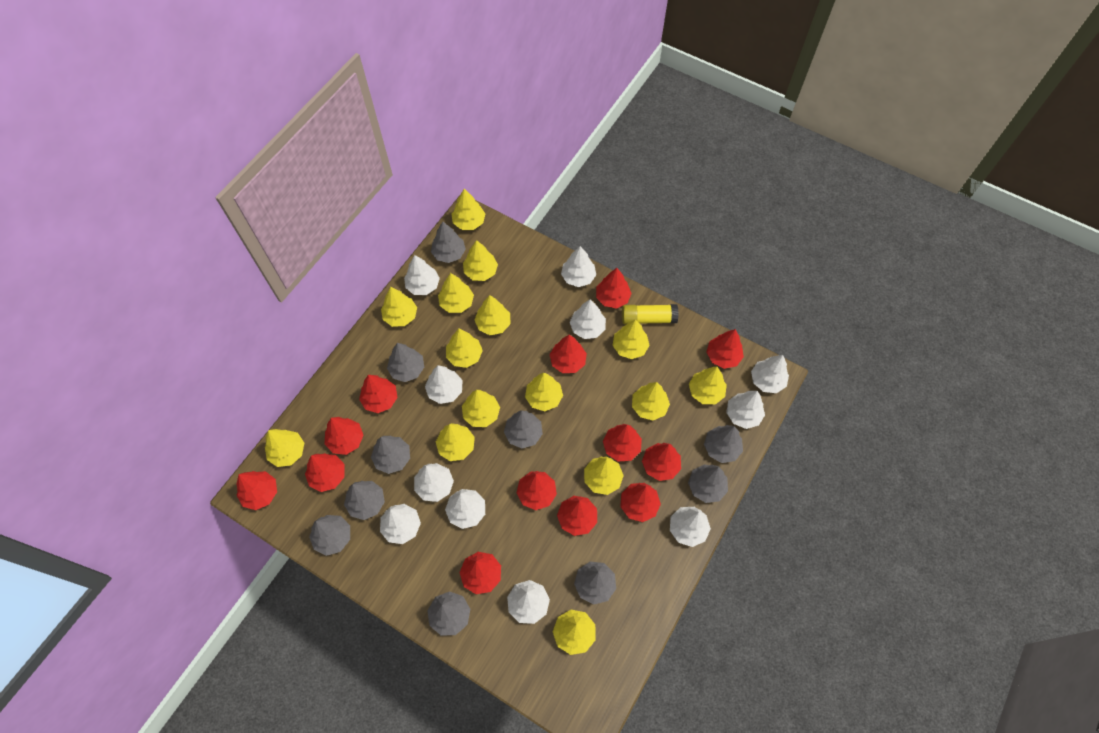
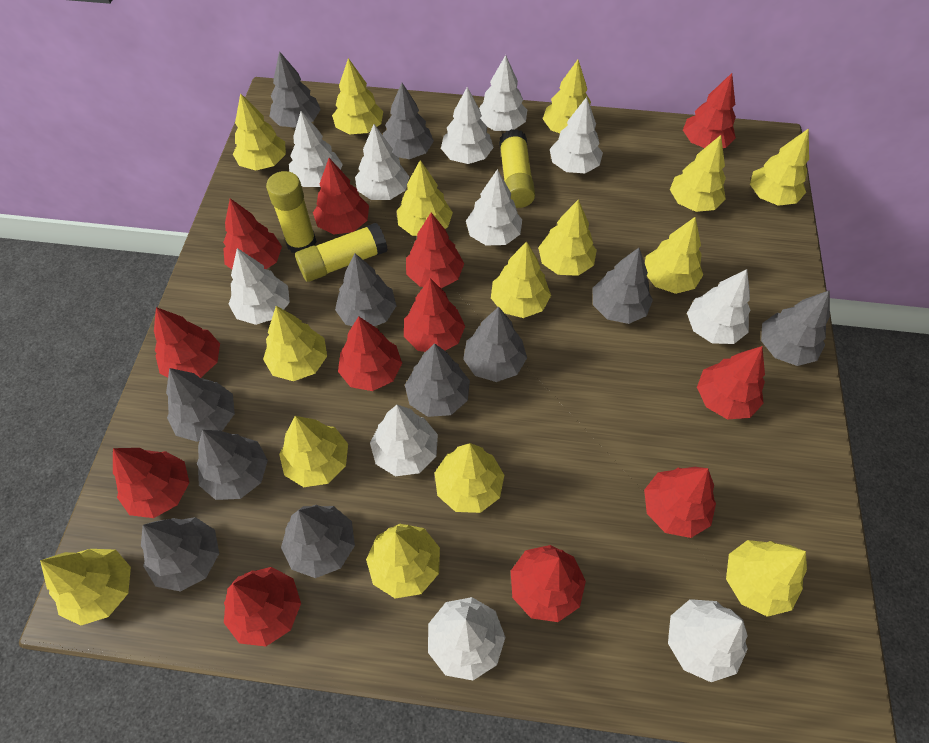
grey tree: [309,515,350,556] [344,481,385,520] [371,436,410,474] [387,343,424,382] [427,591,470,636] [431,222,466,263] [504,411,543,448] [574,562,616,605] [688,464,728,503] [704,425,743,463] = 10 -> [141,517,219,592] [166,368,235,442] [197,430,268,500] [269,51,321,128] [281,505,355,578] [335,253,396,326] [383,83,434,159] [405,343,470,417] [463,307,527,382] [592,248,653,324] [761,290,830,366] = 11
red tree: [236,471,277,510] [305,453,345,492] [325,417,363,455] [359,375,398,413] [459,552,501,594] [516,471,557,510] [549,335,587,373] [557,496,597,536] [596,268,632,309] [603,424,642,462] [620,483,661,522] [642,443,681,481] [706,329,744,369] = 13 -> [113,448,190,518] [154,307,220,378] [223,198,282,269] [224,567,301,646] [313,158,369,235] [338,316,402,391] [404,278,465,352] [406,213,464,288] [511,545,586,622] [644,467,716,538] [683,73,736,148] [697,346,765,419] = 12
yellow glue stick: [622,304,679,325] = 1 -> [266,171,317,253] [295,223,388,282] [499,129,535,208] = 3

